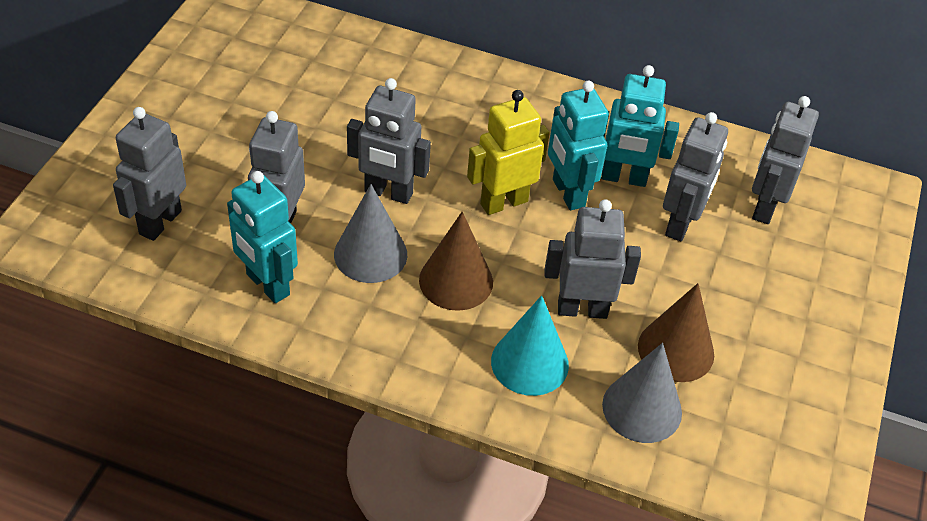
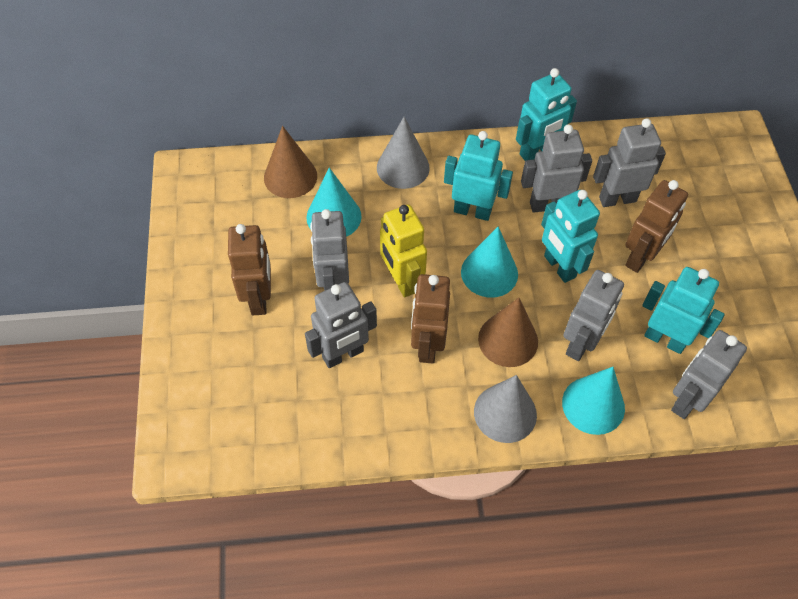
brown robot: none = 0 -> [228,224,271,315] [411,274,450,364] [625,180,688,273] = 3
turquoise cone: [491,295,569,396] = 1 -> [306,168,362,237] [461,227,518,298] [562,367,625,435] = 3
turquoise robot: [227,171,298,303] [548,80,609,210] [601,65,679,187] = 3 -> [444,131,513,221] [516,68,577,161] [541,190,600,283] [642,267,725,354] = 4

